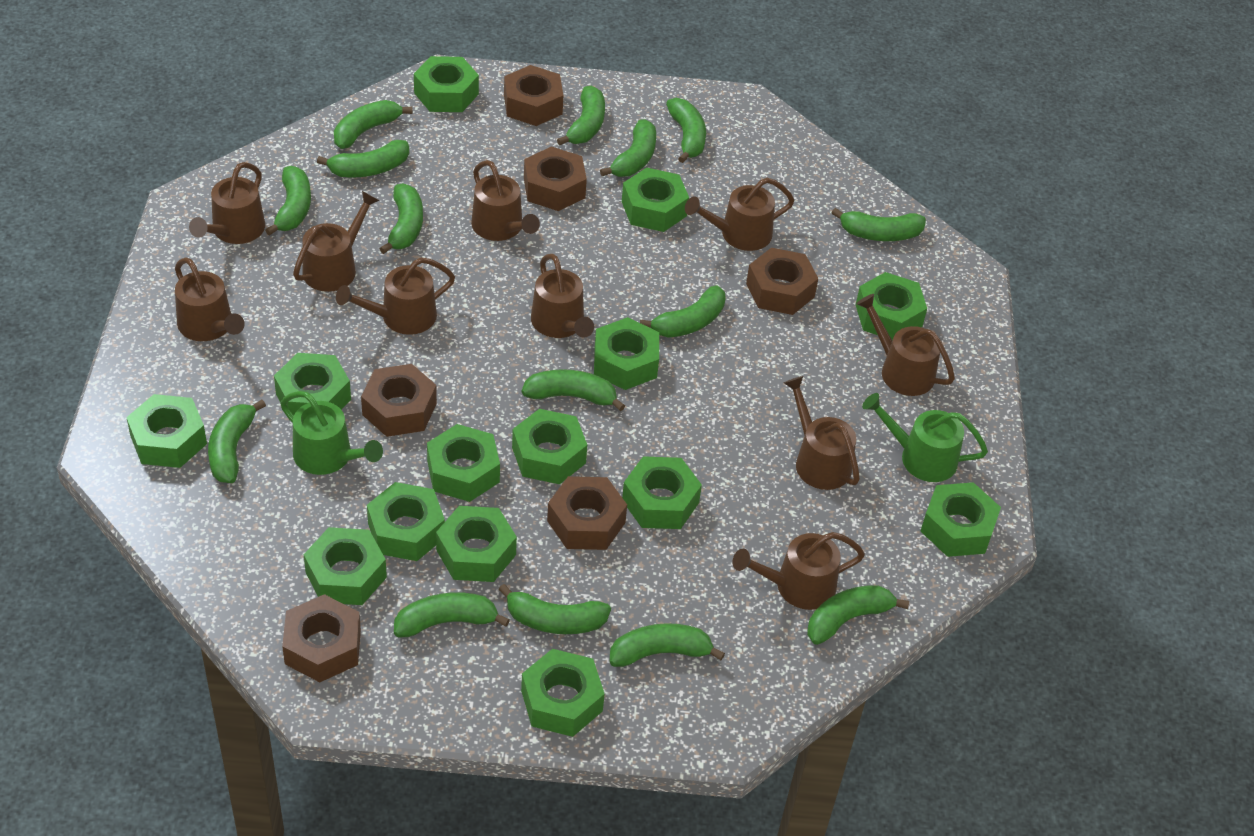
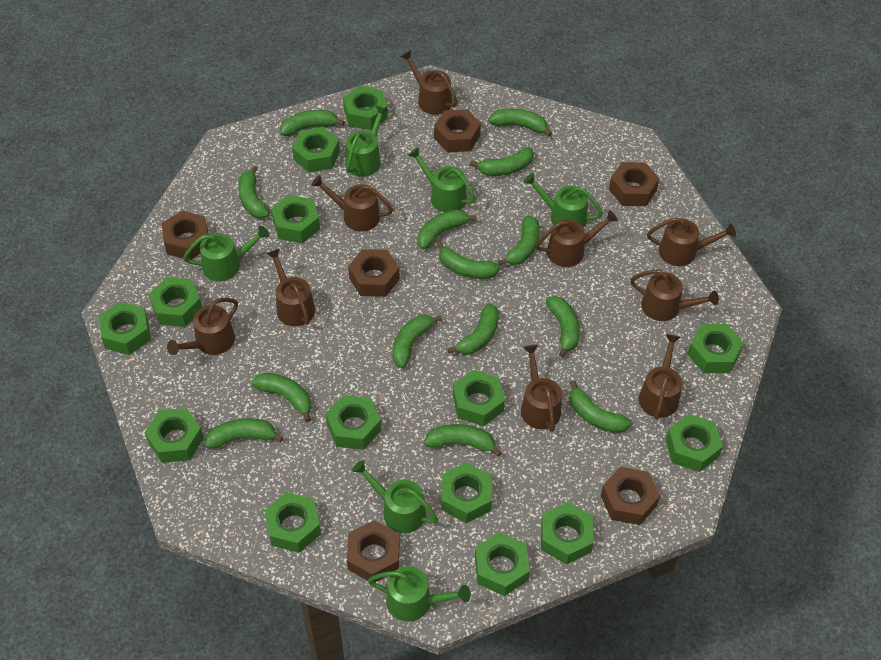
brown watering can: [175,257,245,341] [189,162,265,244] [293,191,380,292] [336,257,455,335] [471,160,540,241] [531,254,594,338] [685,178,794,251] [732,532,865,610] [784,376,860,490] [856,294,955,396] = 10 -> [167,298,238,355] [266,249,315,326] [311,175,393,232] [400,50,458,115] [521,345,562,432] [535,210,618,267] [630,270,719,321] [639,334,682,420] [647,217,736,266] = 9
green banana: [208,399,266,483] [265,166,311,236] [317,140,409,177] [334,100,412,149] [379,183,423,254] [394,592,510,637] [498,584,611,634] [522,369,625,412] [557,86,605,145] [600,119,656,177] [610,623,725,667] [640,286,725,338] [666,98,706,163] [807,585,909,645] [832,208,926,241] = 15 -> [205,418,283,449] [238,165,270,219] [251,373,312,422] [280,110,345,136] [392,315,442,368] [418,209,477,249] [424,424,501,457] [437,241,501,279] [448,303,499,355] [470,147,534,176] [489,109,552,137] [498,215,540,266] [545,296,580,358] [570,380,632,433] = 14
green watering can: [280,391,383,475] [862,393,988,482] = 2 -> [183,226,269,281] [345,106,388,177] [352,460,438,533] [368,566,471,622] [408,147,476,212] [523,173,603,228] = 6

